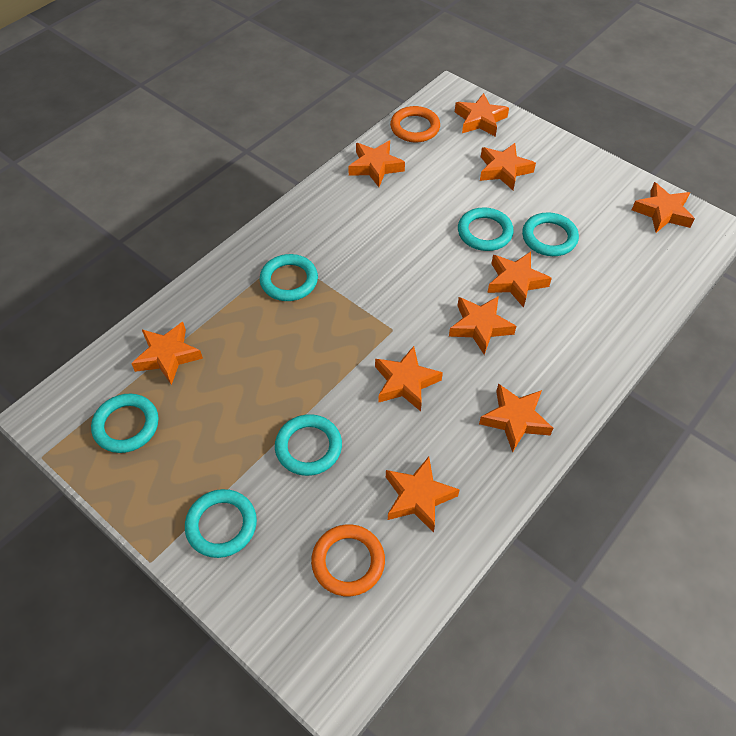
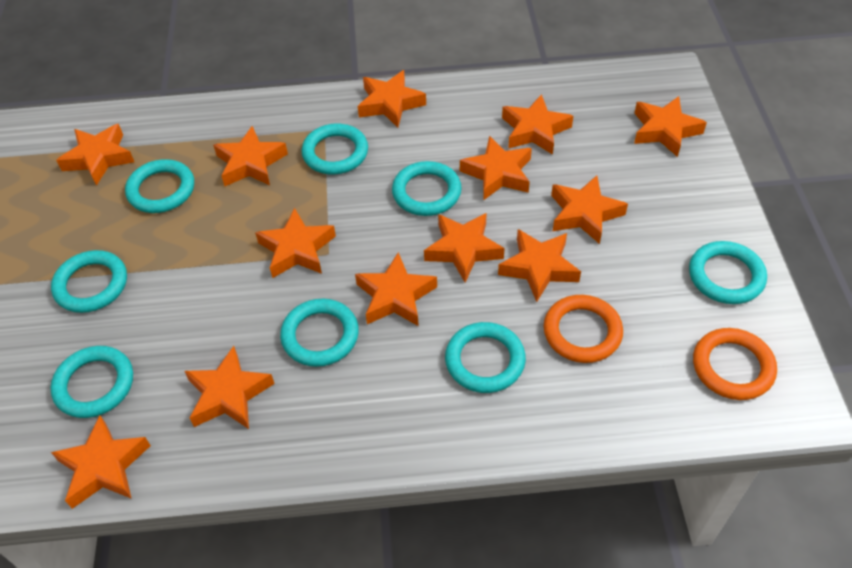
orange star: [131,322,203,385] [348,141,405,187] [375,346,443,411] [386,457,460,533] [449,296,516,355] [455,93,509,137] [479,383,553,453] [480,143,536,190] [487,252,552,308] [632,182,695,233] = 10 -> [51,416,151,509] [56,124,134,186] [184,346,275,429] [213,126,288,186] [255,208,336,278] [355,252,437,326] [358,70,426,128] [424,213,505,282] [460,136,532,200] [498,229,581,302] [502,94,573,155] [551,175,628,244] [634,96,707,157] = 13
turquoise ring: [91,394,158,453] [185,489,257,558] [260,254,318,301] [275,414,342,476] [458,207,514,251] [522,212,579,256] = 6 -> [51,250,127,313] [51,346,133,418] [125,159,194,213] [280,299,359,367] [301,123,368,175] [392,161,462,216] [445,322,526,393] [689,241,767,304] = 8

